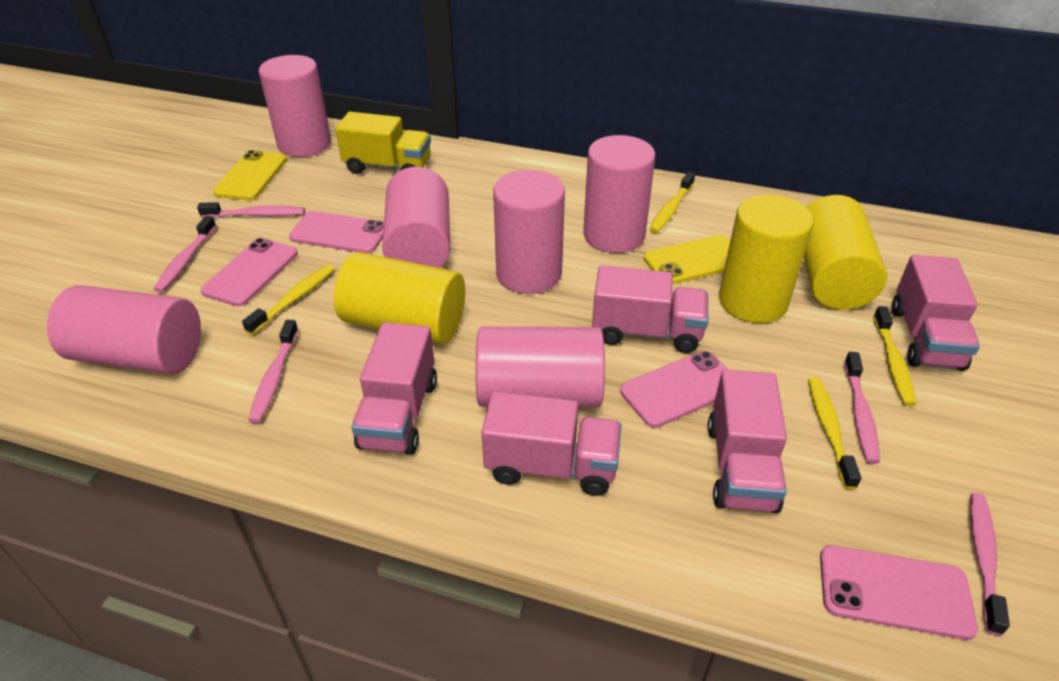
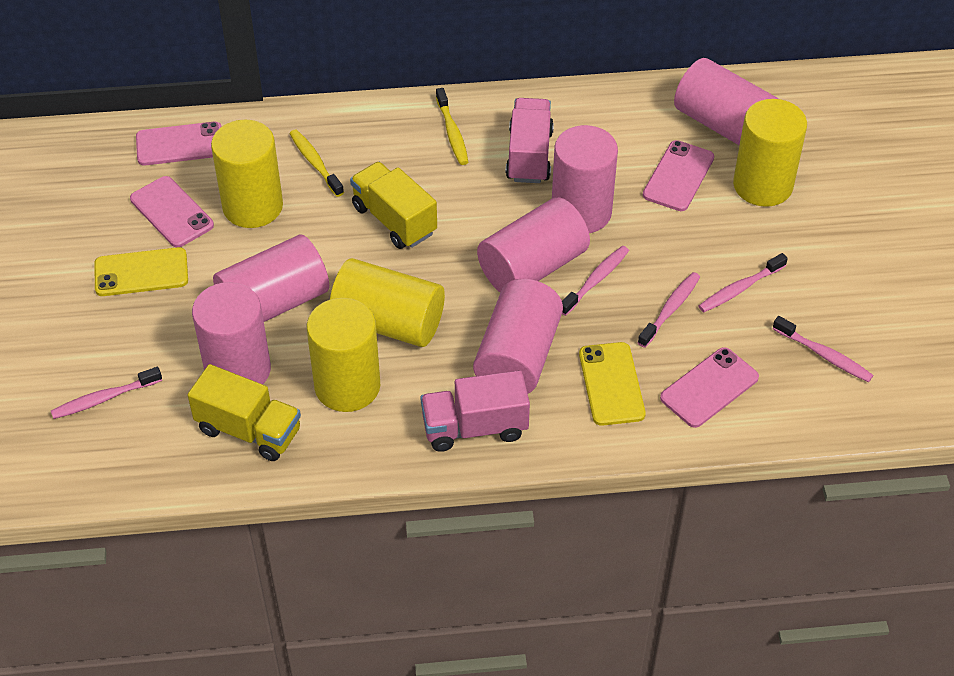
pink truck: [351,322,437,455] [481,391,622,496] [592,265,708,353] [708,370,787,513] [892,255,980,371] = 5 -> [420,370,530,452] [506,98,554,183] = 2
yellow cylinder: [334,252,465,344] [719,194,814,323] [804,195,887,310] = 3 -> [211,120,283,228] [307,298,380,412] [330,258,445,347] [733,99,807,207] = 4
yellow toothbrush: [242,264,335,335] [649,172,695,233] [808,377,861,489] [873,306,916,406] = 4 -> [289,129,344,197] [436,88,468,165] = 2
yellow truck: [335,112,431,174] = 1 -> [188,364,301,461] [350,162,437,249] = 2

